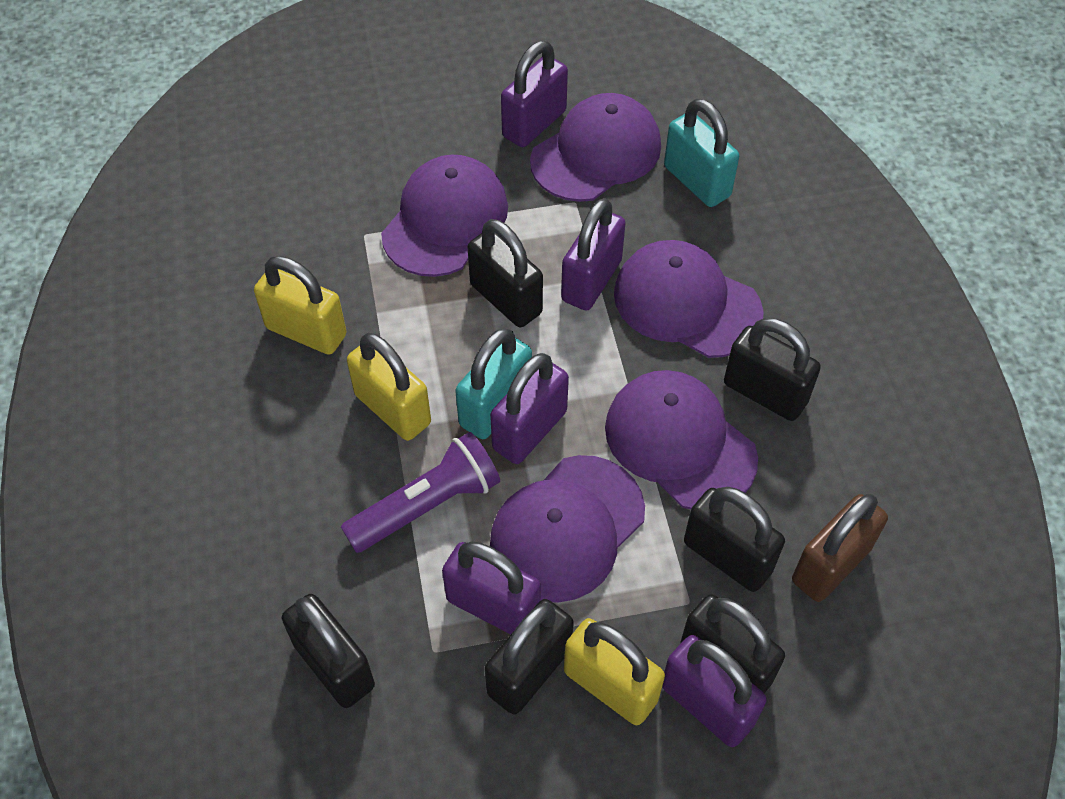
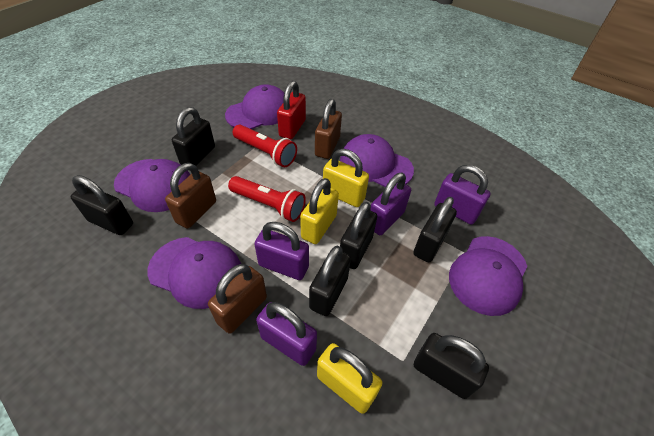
brown padlock: [792,494,888,602] = 1 -> [165,163,216,229] [208,264,267,334] [315,99,342,159] = 3
purple flashlight: [341,432,500,553] = 1 -> none = 0
purple padlock: [442,541,541,634] [490,353,569,464] [501,41,568,147] [561,198,626,311] [662,635,767,747] = 5 -> [254,222,309,280] [256,302,317,366] [370,173,411,235] [434,165,490,225] = 4
red flashlight: none = 0 -> [228,176,306,222] [233,125,297,167] = 2
red padlock: none = 0 -> [277,81,306,139] = 1
turquoise padlock: [455,328,532,439] [664,99,739,207] = 2 -> none = 0

